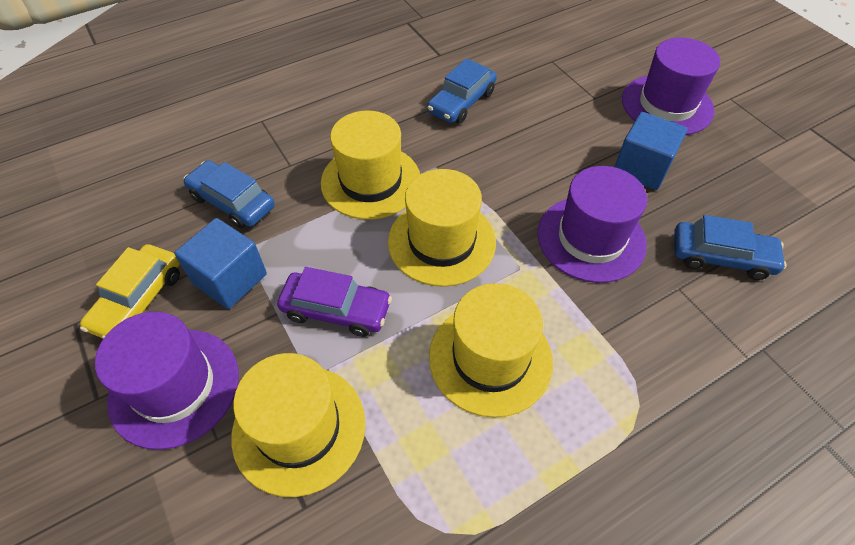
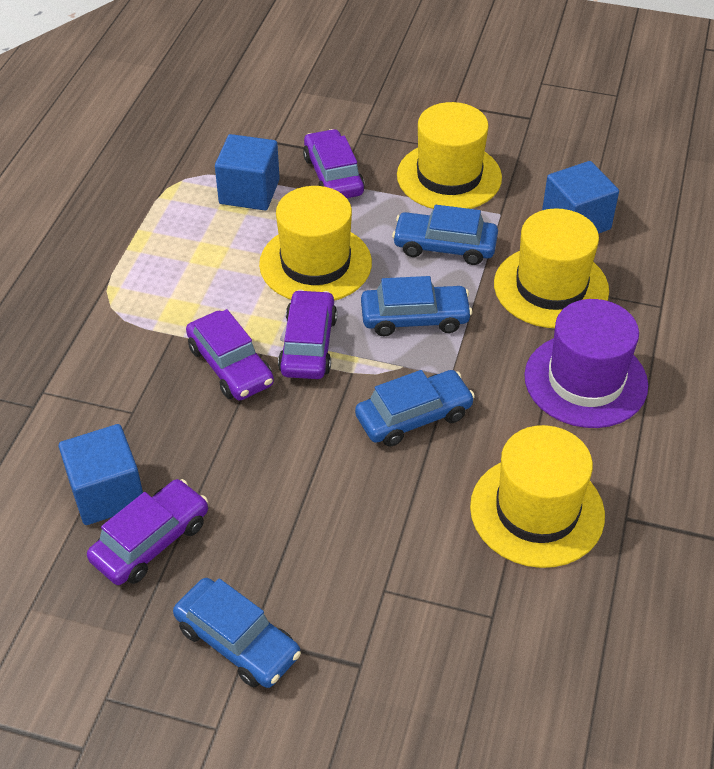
blue car: [183,160,275,229] [427,58,497,123] [674,215,787,280] = 3 -> [173,578,301,688] [355,370,475,447] [361,276,472,336] [392,205,498,265] = 4
blue cube: [174,218,267,309] [614,112,687,190] = 2 -> [59,424,143,525] [215,134,280,210] [542,161,619,234] = 3
purple car: [277,267,392,337] = 1 -> [87,479,208,585] [186,309,274,400] [278,290,337,379] [303,129,365,198] = 4
purple hat: [95,311,239,450] [537,166,647,283] [622,38,720,135] = 3 -> [524,299,648,428] = 1
yellow car: [80,244,180,339] = 1 -> none = 0

